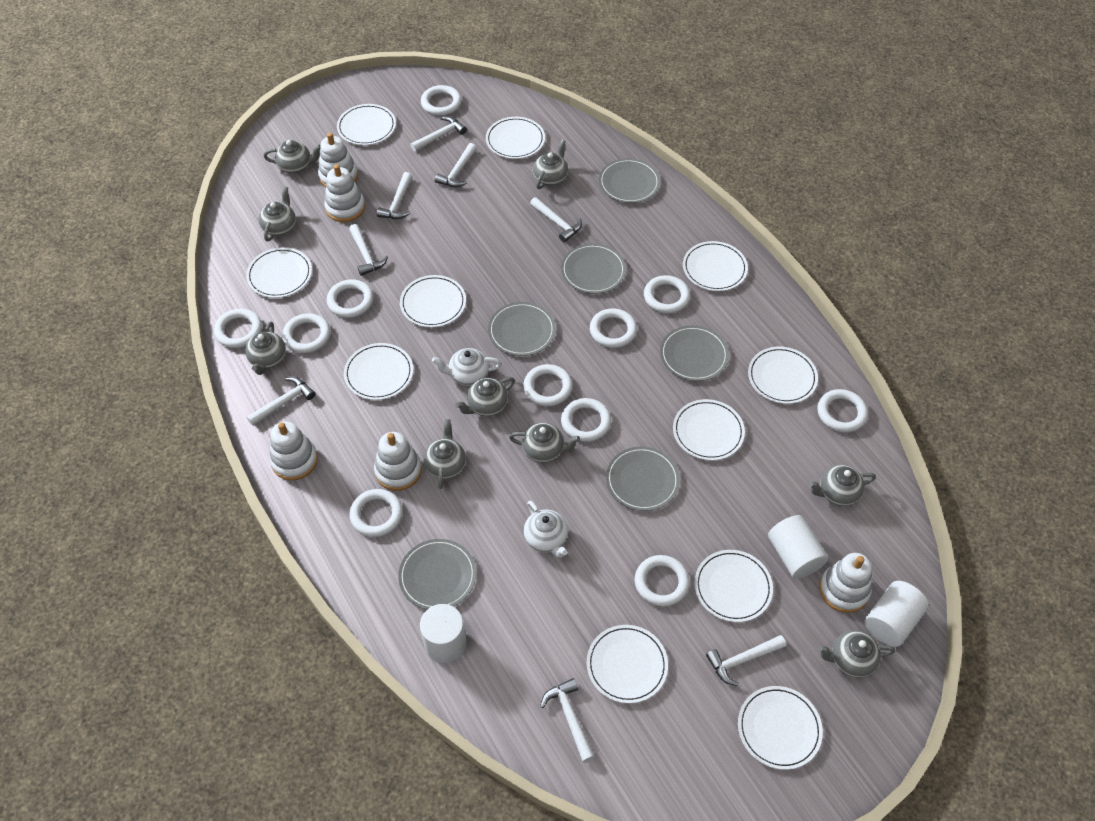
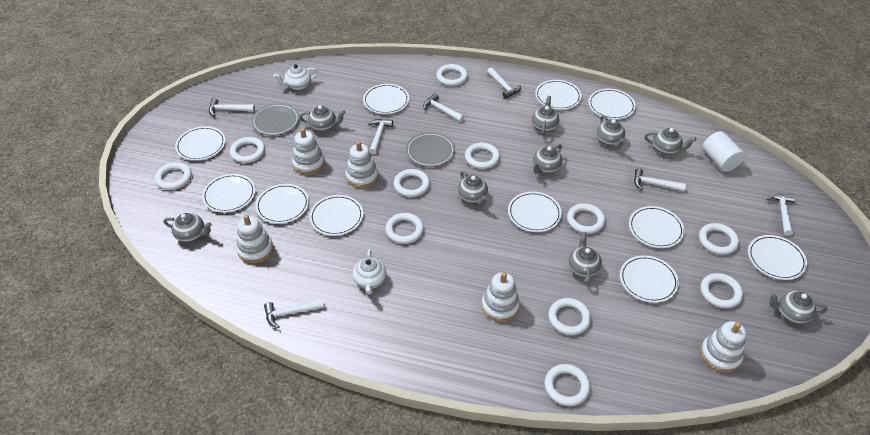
grey plate: [398,539,476,610] [488,302,556,356] [561,243,626,294] [599,158,660,203] [606,446,680,511] [660,325,729,381] = 6 -> [251,103,299,136] [406,132,455,167] = 2
white cylinder: [420,604,466,663] [768,515,828,579] [865,581,929,647] = 3 -> [703,131,745,172] = 1
white hammer: [247,377,315,426] [349,224,388,276] [377,172,412,219] [410,116,467,152] [435,143,477,187] [530,197,582,242] [540,678,595,762] [706,635,786,686] = 8 -> [209,98,255,117] [264,299,324,328] [368,119,393,154] [423,93,464,122] [487,67,521,99] [634,168,686,191] [767,194,795,236] = 7

